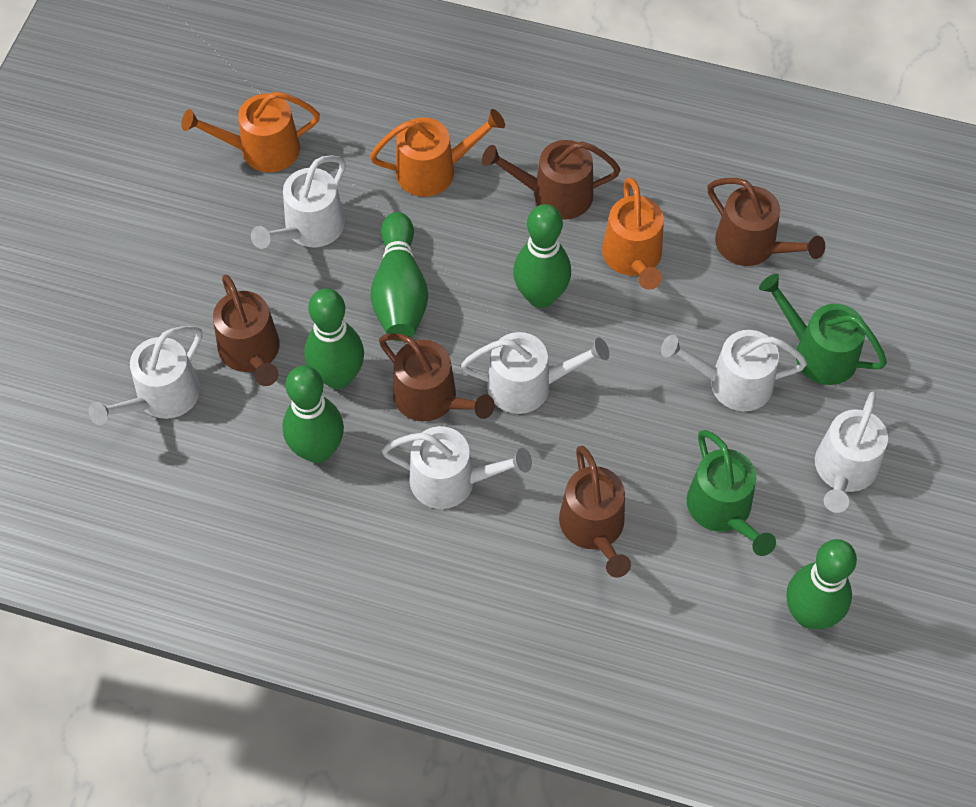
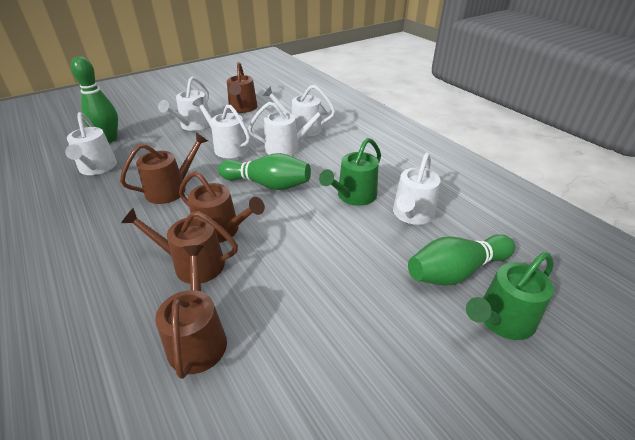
green bowling pin: [283,366,344,463] [304,288,364,389] [370,212,428,341] [513,204,571,308] [786,539,857,630] = 5 -> [71,56,118,143] [218,153,311,190] [408,234,516,286] = 3
orange watering can: [181,92,320,172] [370,109,505,197] [602,178,664,290] = 3 -> none = 0

